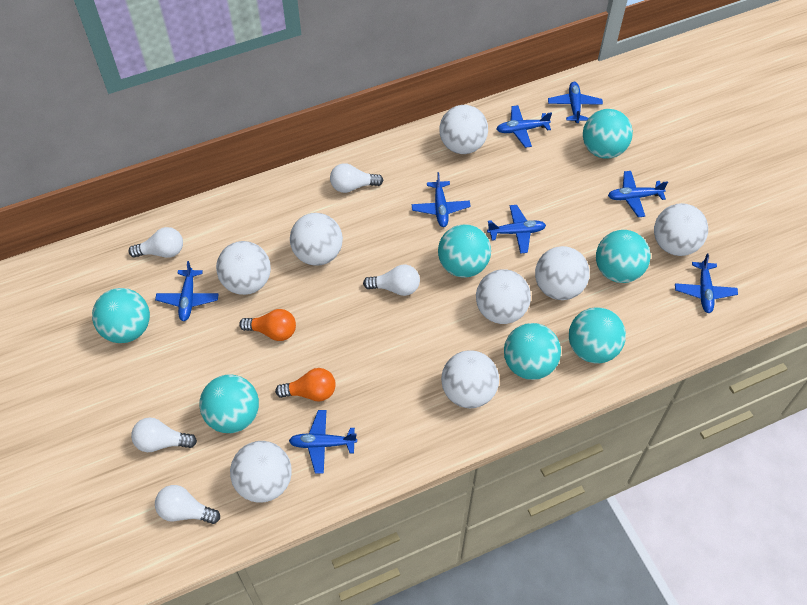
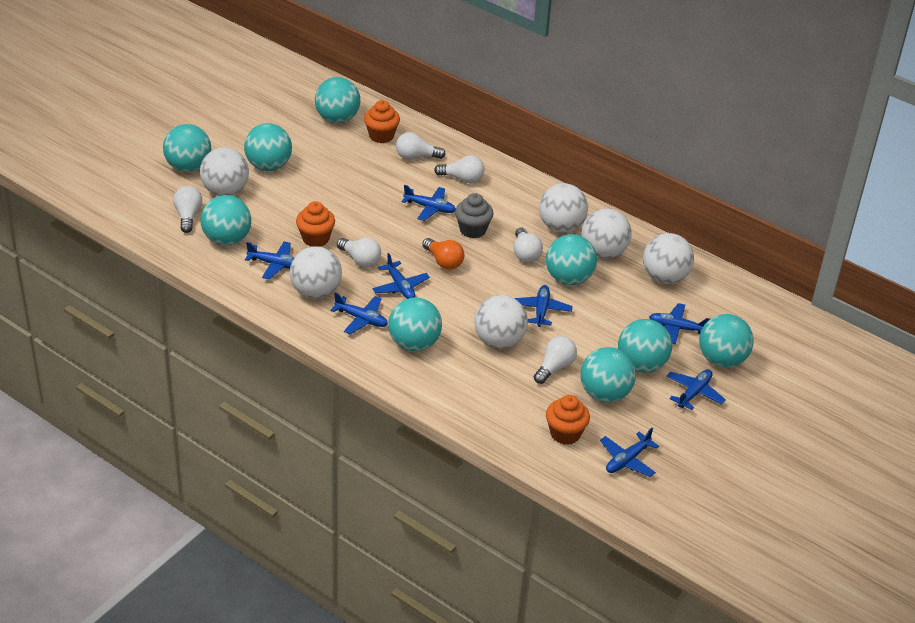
grey cupcake: none = 0 -> [455,193,493,238] = 1
orange cupcake: none = 0 -> [296,201,335,247] [364,100,400,143] [546,395,590,445] = 3
orange light bulb: [239,309,296,341] [275,368,336,402] = 2 -> [422,238,464,270] = 1
turquoise ball: [92,288,150,343] [199,374,259,433] [438,224,491,278] [504,323,561,380] [569,307,626,364] [583,109,633,159] [596,230,651,283] = 7 -> [163,124,211,172] [201,195,251,245] [244,123,292,171] [315,77,360,123] [388,298,442,351] [546,234,597,285] [580,347,636,402] [618,319,672,373] [699,314,754,368] = 9
white ball: [216,241,271,295] [230,441,292,503] [290,213,343,266] [439,105,488,154] [441,350,499,408] [476,269,531,324] [535,246,590,300] [654,203,708,256] = 8 -> [200,147,249,196] [290,246,342,299] [474,295,528,348] [539,183,588,233] [581,208,632,258] [643,233,694,284] = 6
white light bulb: [128,227,183,258] [131,418,197,452] [155,485,220,524] [330,163,384,193] [363,265,420,296] = 5 -> [173,186,202,233] [337,238,381,268] [396,132,446,160] [434,155,484,183] [514,228,543,263] [534,336,577,384] = 6

